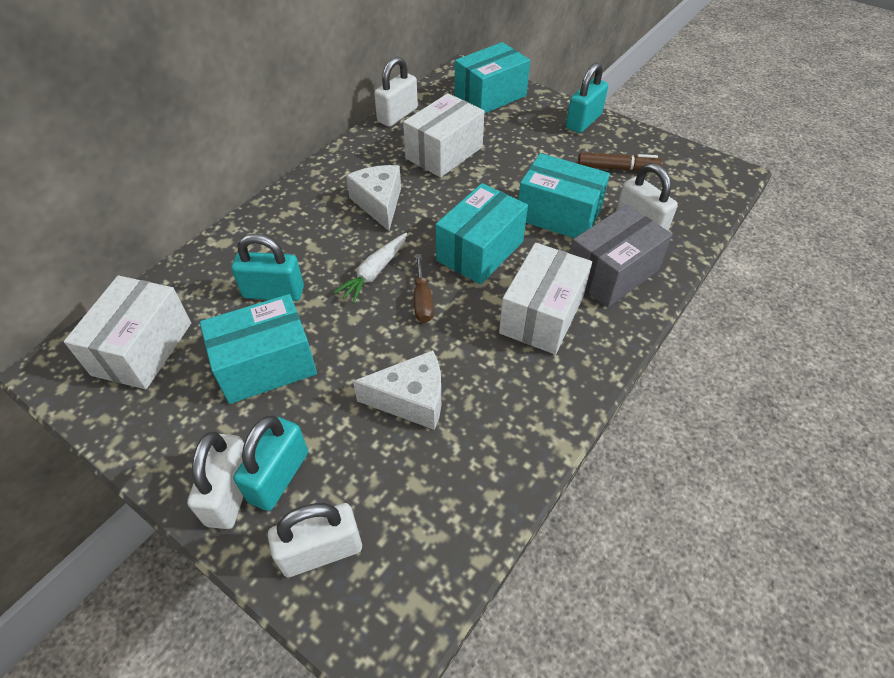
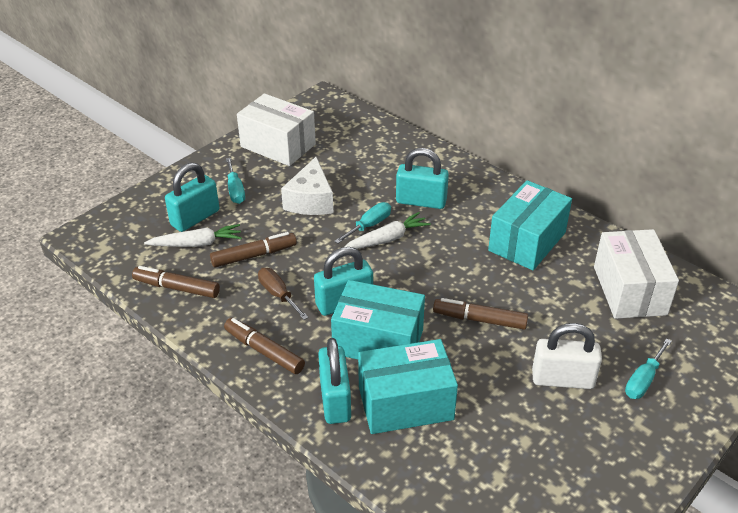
brown marker: [578,152,663,171] = 1 -> [132,266,220,298] [210,232,297,267] [224,318,305,374] [433,298,528,329] = 4
grey box: [570,205,672,308] = 1 -> none = 0
turquoise box: [200,294,317,404] [436,183,528,284] [455,42,530,114] [518,153,610,238] = 4 -> [331,280,425,359] [358,339,458,434] [488,180,572,270] = 3
turquoise padlock: [231,234,304,301] [233,416,308,511] [566,62,608,133] = 3 -> [165,163,219,232] [314,247,373,316] [318,338,351,424] [396,148,449,209] = 4
turquoise screwdriver: none = 0 -> [226,158,245,204] [334,202,391,244] [625,338,672,399] = 3
white box: [64,275,191,389] [403,93,484,178] [499,243,592,354] = 3 -> [237,93,316,166] [594,229,679,319] = 2
white carrot: [333,233,407,303] = 1 -> [144,224,242,247] [344,212,431,249] = 2
white cheese: [346,165,401,231] [353,350,441,430] = 2 -> [281,157,334,215] = 1
white padlock: [187,432,244,529] [268,503,362,577] [374,56,418,127] [616,163,678,231] = 4 -> [532,323,602,389] = 1

